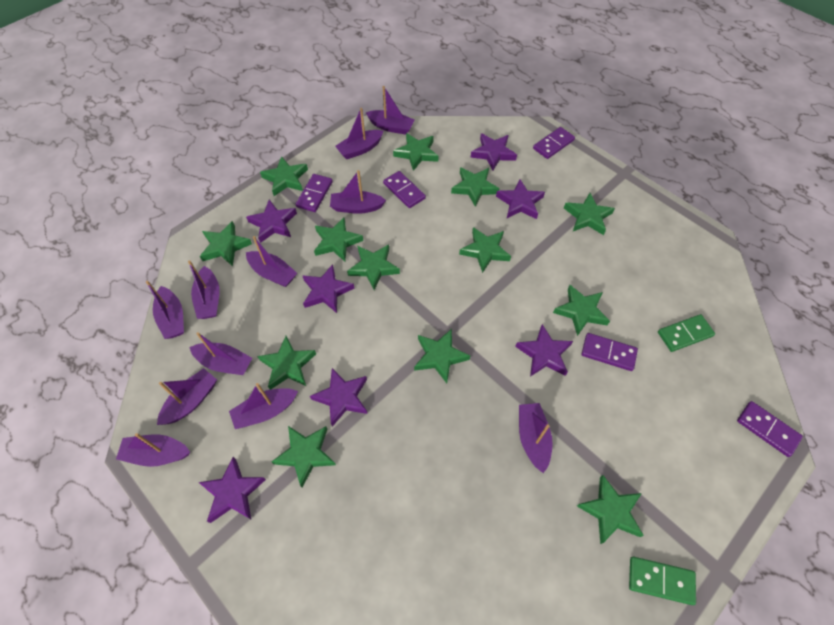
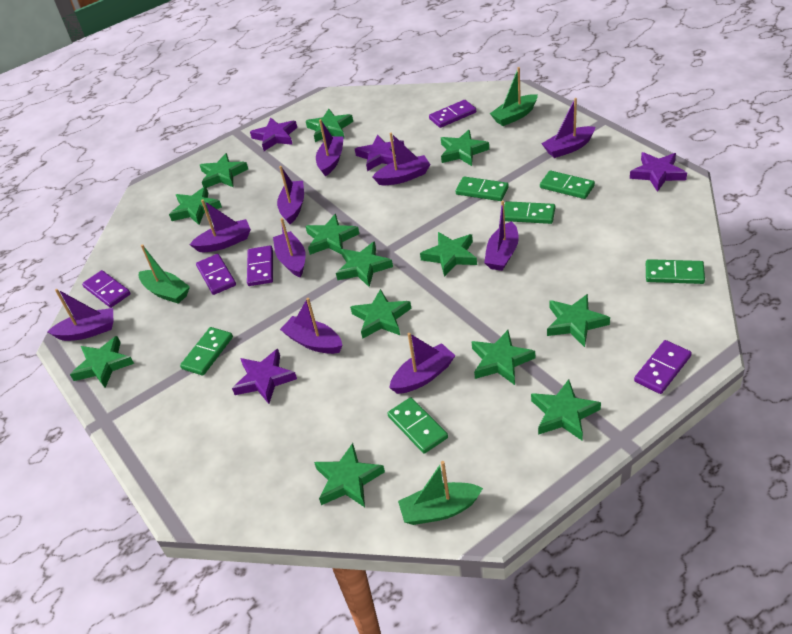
green boat: none = 0 -> [139,244,190,304] [398,461,483,525] [490,67,538,126] = 3
green domino: [629,557,696,605] [658,314,715,352] = 2 -> [180,327,233,376] [387,397,448,454] [456,176,509,201] [504,201,555,224] [540,170,595,199] [646,259,705,284] = 6
purple boat: [116,433,190,467] [146,281,184,339] [157,368,217,425] [188,260,220,319] [189,332,252,375] [229,383,298,429] [246,236,297,287] [330,170,386,214] [335,108,383,159] [366,86,415,134] [519,403,553,473] = 11 -> [47,289,113,341] [189,200,251,252] [273,218,306,278] [277,166,304,224] [280,298,343,354] [316,119,344,176] [373,133,431,185] [389,333,456,394] [484,201,519,271] [541,98,595,158] = 10
purple star: [199,457,266,523] [246,200,297,243] [302,264,354,313] [310,368,367,427] [471,133,517,170] [496,179,545,219] [515,324,573,377] = 7 -> [232,349,297,404] [250,118,297,151] [355,135,404,171] [630,152,687,192] = 4

